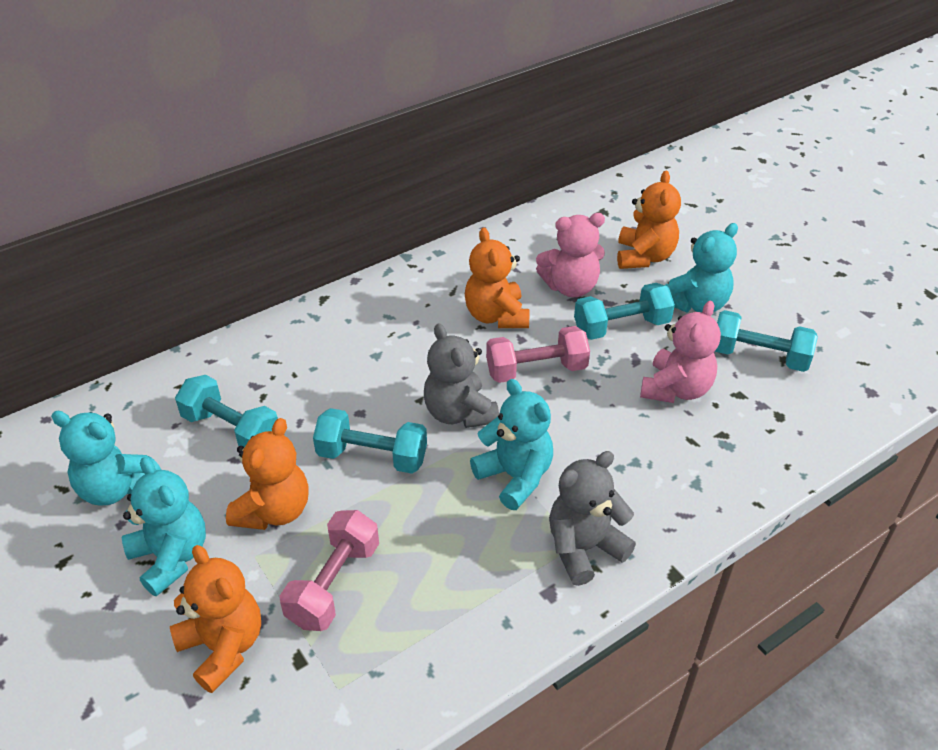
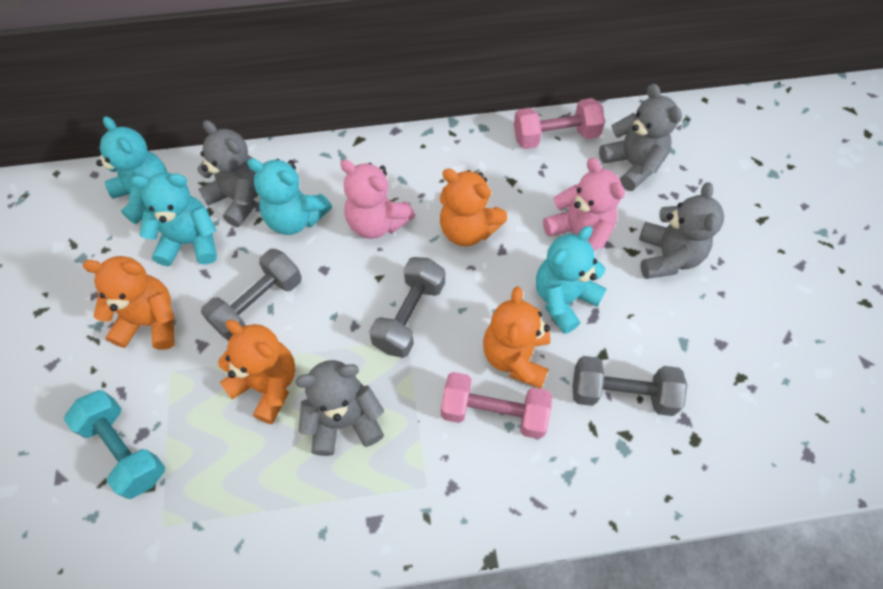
grey dumbbell: none = 0 -> [201,249,302,341] [369,257,445,358] [572,356,687,416] = 3
grey teddy bear: [424,323,499,428] [549,451,636,586] = 2 -> [197,120,258,227] [295,360,384,456] [599,83,682,191] [639,182,724,279] = 4
turquoise dumbbell: [175,375,278,447] [313,408,427,474] [574,283,675,340] [714,310,818,372] = 4 -> [64,390,165,499] = 1

